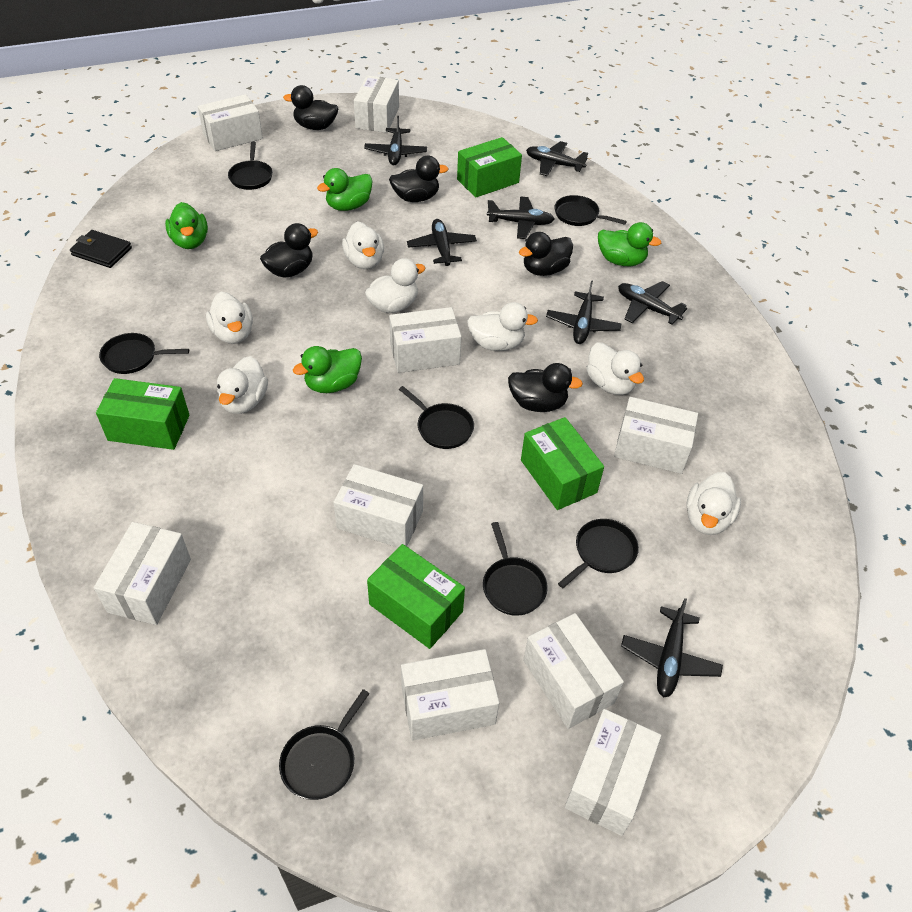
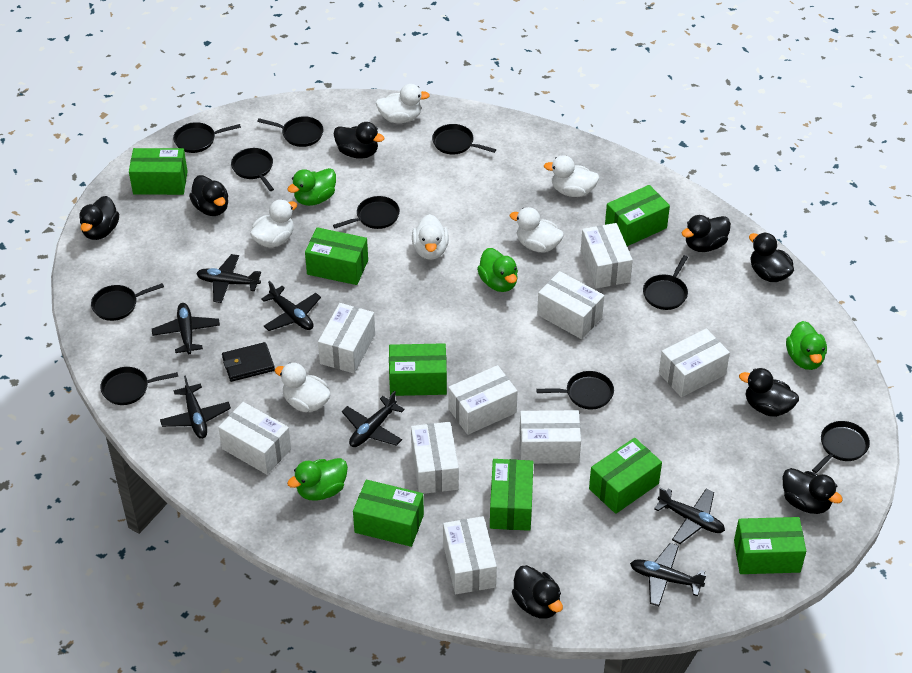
black duck: [260,223,318,278] [283,85,338,130] [389,156,449,202] [508,363,583,412] [519,232,573,276] = 5 -> [79,196,119,240] [189,175,228,216] [334,122,384,159] [512,565,563,619] [682,215,731,252] [739,368,799,417] [749,233,794,282] [783,468,843,514] = 8
black pan: [99,333,189,374] [228,141,273,190] [279,689,370,800] [399,386,474,449] [483,522,548,616] [554,195,627,226] [558,519,639,588] = 7 -> [91,283,164,321] [100,367,178,405] [173,122,241,153] [231,148,274,191] [257,116,324,147] [333,196,400,229] [432,124,496,155] [536,371,614,409] [643,255,688,310] [812,421,870,473] = 10
green box: [96,378,189,450] [367,544,465,649] [457,137,522,198] [521,417,604,510] = 4 -> [129,148,188,195] [305,227,368,285] [353,480,424,547] [389,343,447,396] [490,459,533,531] [589,438,662,514] [605,185,670,246] [734,517,806,574] = 8
white duck: [206,292,253,344] [217,356,268,414] [342,221,384,269] [365,258,426,313] [467,302,538,351] [586,342,644,395] [686,472,741,535] = 7 -> [250,200,297,248] [275,363,331,412] [376,84,430,123] [412,214,449,260] [510,207,564,252] [544,155,599,197] = 6

